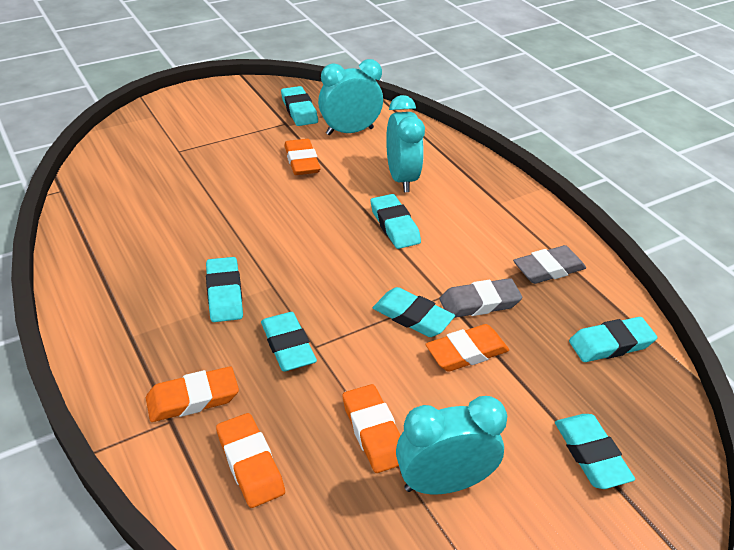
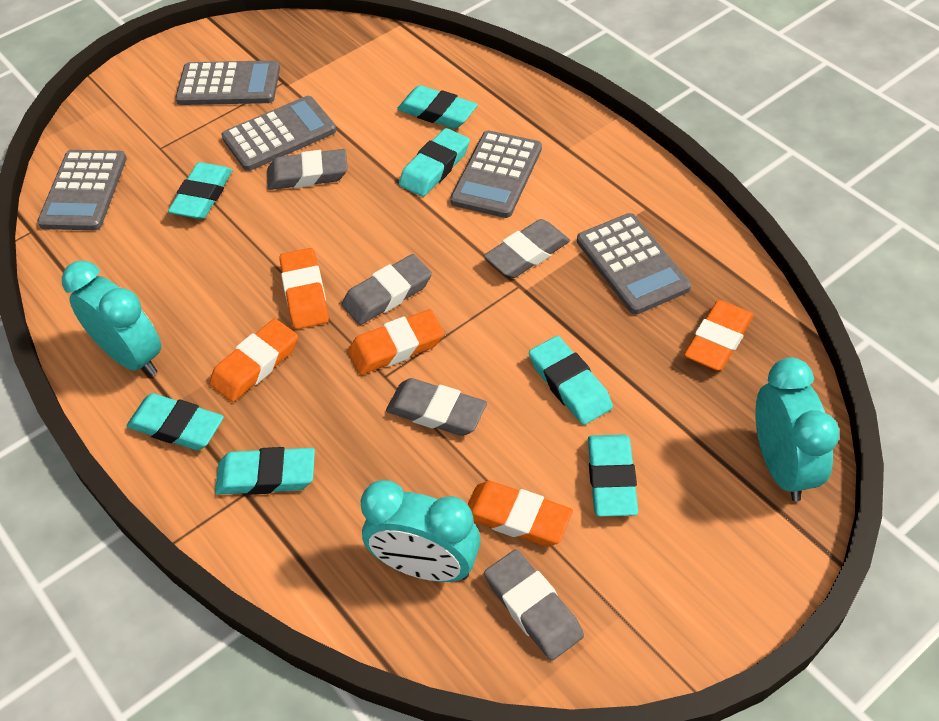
grey calculator: none = 0 -> [37,150,127,230] [175,60,280,105] [221,96,336,171] [450,130,542,218] [577,213,691,314] = 5
grey eraser: [439,278,522,318] [513,245,586,284] = 2 -> [267,149,348,190] [342,254,432,325] [386,378,487,436] [484,219,570,278] [484,549,584,661] = 5

